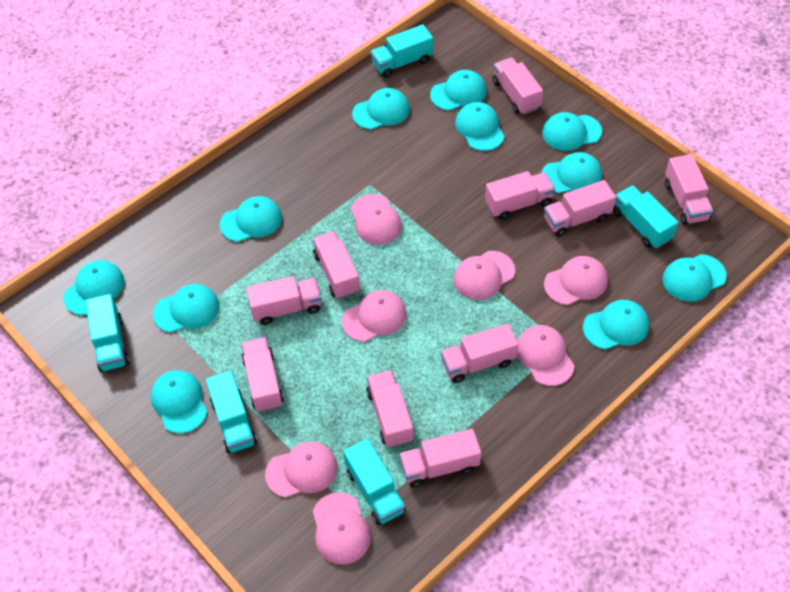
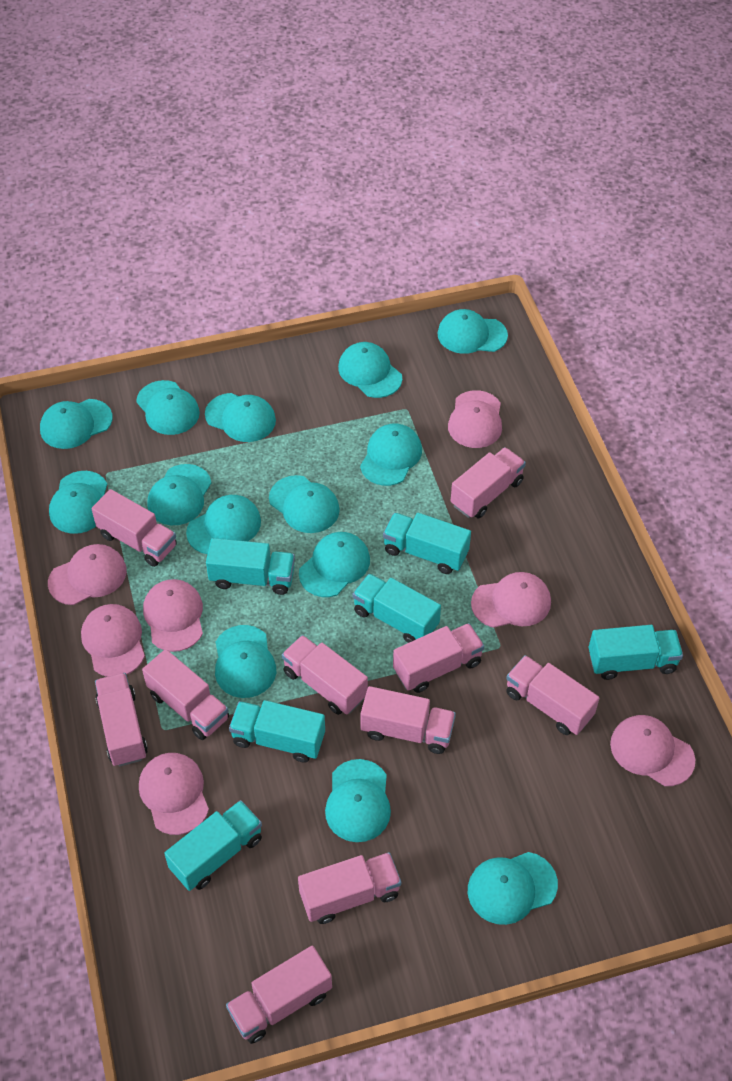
turquoise cap: [63,260,124,315] [151,370,207,433] [153,284,219,332] [220,196,282,242] [352,88,410,130] [430,70,487,111] [455,102,504,151] [541,152,602,193] [542,112,602,151] [583,300,649,350] [663,254,727,302] = 11 -> [40,399,113,449] [49,471,107,534] [136,380,200,435] [147,464,211,525] [186,495,261,554] [205,393,276,442] [215,625,276,698] [269,475,340,533] [299,532,370,597] [325,759,391,842] [338,342,402,398] [360,424,422,486] [437,309,508,354] [468,852,558,925] = 14
turquoise truck: [85,294,130,372] [206,370,257,453] [343,438,406,525] [371,24,433,78] [613,185,678,249] = 5 -> [164,800,262,891] [206,538,295,595] [229,700,325,763] [353,574,441,643] [383,513,471,574] [589,625,683,680] = 6

